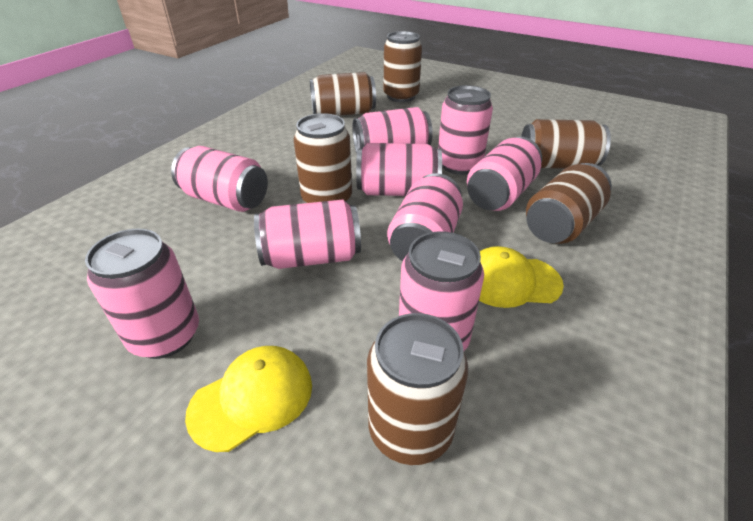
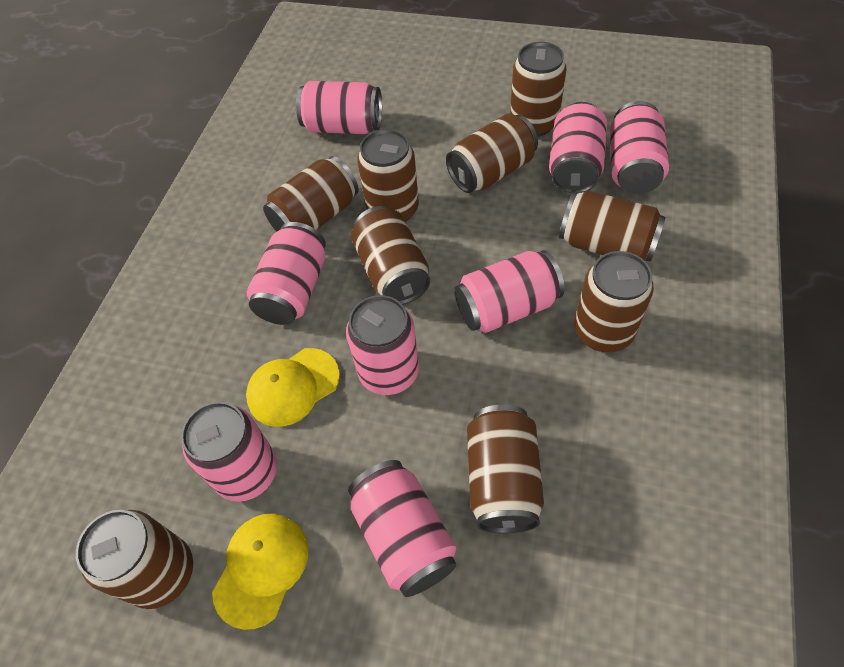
brown can: [293,113,352,203] [310,72,376,116] [367,313,468,465] [383,31,422,102] [521,119,611,169] [526,163,612,244] = 6 -> [76,510,193,609] [263,156,359,232] [351,206,430,305] [357,129,419,222] [446,114,538,193] [467,404,544,533] [510,42,567,137] [559,191,666,262] [574,251,654,352] = 9
pink can: [85,229,199,359] [171,146,268,212] [254,200,361,269] [352,107,433,153] [356,143,442,196] [387,173,463,261] [399,231,484,351] [438,85,493,175] [467,137,542,211] = 9 -> [181,402,277,502] [246,222,326,325] [296,81,382,134] [346,295,419,395] [348,460,456,597] [454,250,564,333] [549,102,607,193] [610,101,669,194] = 8

